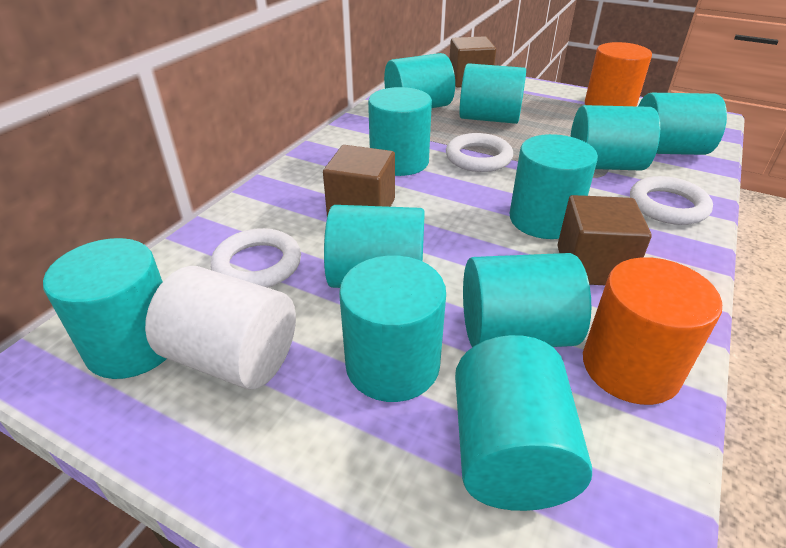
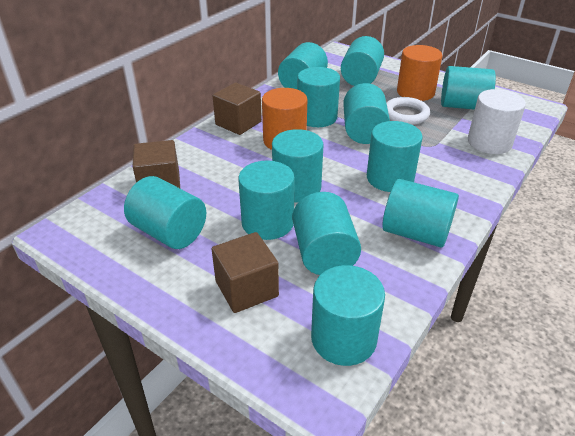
turquoise cylinder: [43,238,166,379] [324,205,425,288] [339,255,446,402] [368,87,432,176] [384,53,455,108] [455,335,592,511] [459,63,526,124] [463,253,591,347] [510,134,598,239] [570,105,660,171] [639,93,727,155] = 11 -> [124,176,206,249] [238,160,295,240] [272,129,323,202] [278,42,328,89] [292,192,361,275] [297,67,340,127] [311,265,385,366] [341,36,384,86] [343,83,390,144] [367,121,423,192] [382,179,459,247] [441,66,496,110] = 12
white ring: [211,228,301,288] [446,133,513,172] [630,176,713,225] = 3 -> [386,97,430,125] = 1

